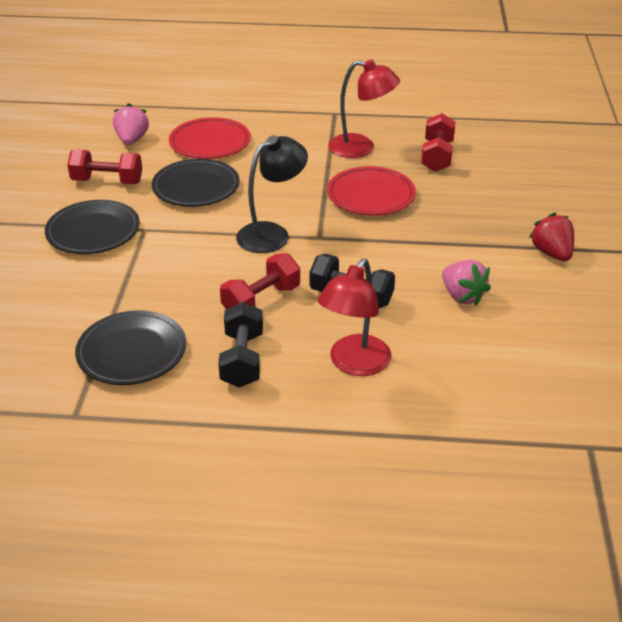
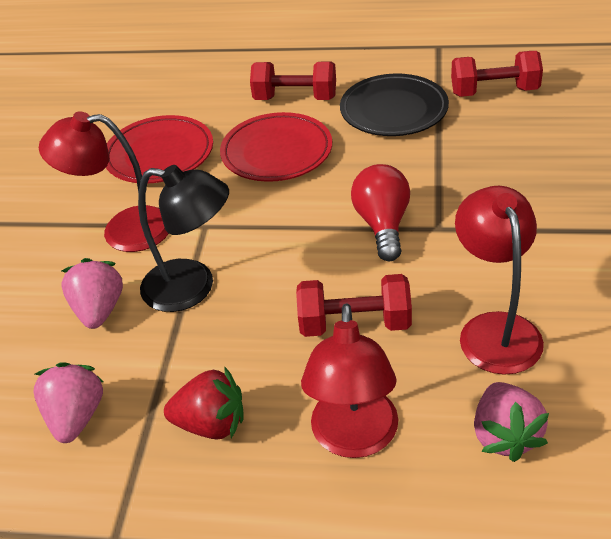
black dumbbell: [218,302,263,388] [310,254,395,308] = 2 -> none = 0
black plate: [45,200,140,254] [75,310,186,385] [152,159,240,207] = 3 -> [340,74,449,136] = 1
pink strawberry: [113,103,149,145] [442,260,491,306] = 2 -> [34,362,104,443] [61,258,123,329] [474,382,549,462] = 3
red lamp: [317,259,391,376] [328,60,400,158] = 2 -> [39,111,169,252] [301,303,398,458] [455,186,544,375] = 3
red light bulb: none = 0 -> [351,164,410,261] = 1

